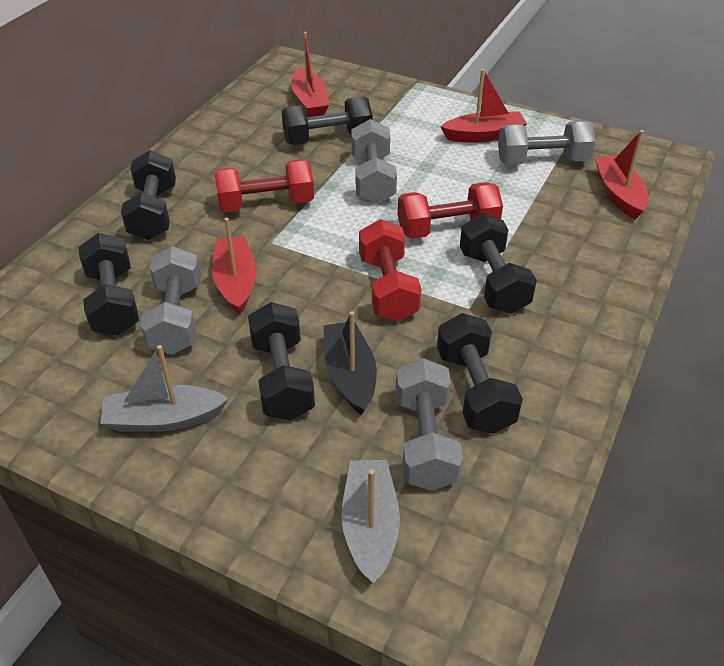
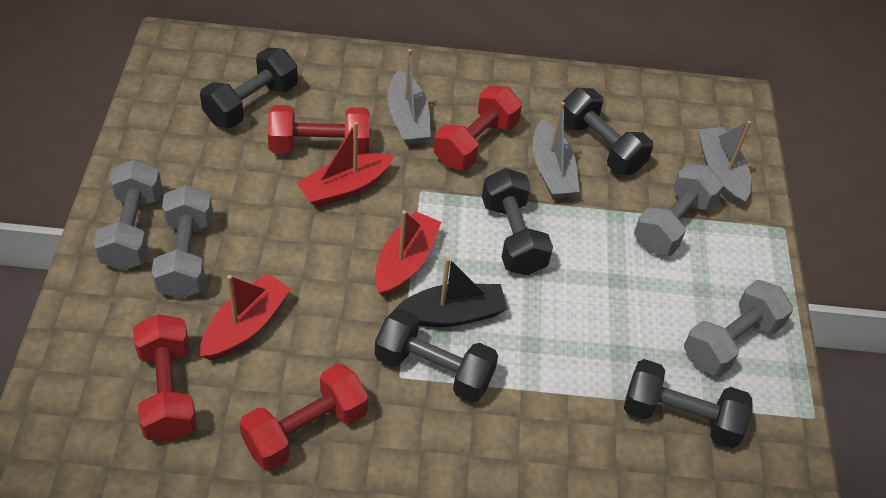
black dumbbell: [78,233,139,336] [121,150,176,240] [248,302,315,421] [281,96,372,145] [437,313,523,434] [460,213,537,314] = 6 -> [200,48,298,128] [375,308,498,403] [482,168,553,275] [562,88,653,175] [624,359,753,448] = 5
grey boat: [100,345,229,432] [342,460,400,583] = 2 -> [387,49,431,145] [533,102,580,199] [698,121,751,206] = 3
red boat: [212,218,256,314] [291,32,329,117] [440,69,527,142] [595,130,648,220] = 4 -> [200,273,291,360] [297,122,394,207] [375,210,441,297] = 3
red dumbbell: [214,159,314,212] [359,219,422,322] [398,182,503,239] = 3 -> [133,314,197,442] [239,364,368,471] [268,105,369,155] [434,86,522,170] = 4

